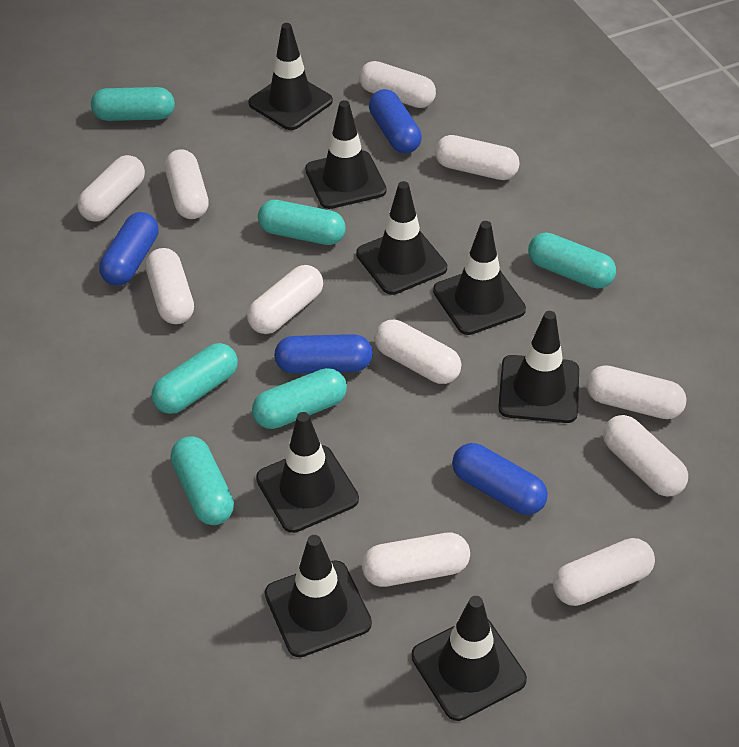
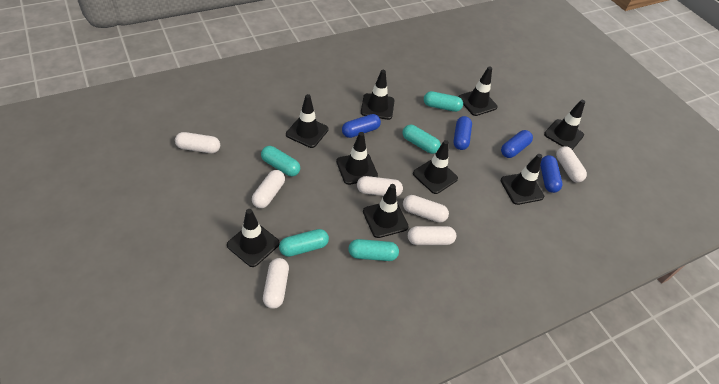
black traffic cone: [248,23,333,130] [256,412,359,533] [265,535,372,657] [305,100,387,209] [356,181,447,295] [411,596,527,721] [433,221,526,335] [498,311,579,423] = 8 -> [227,209,280,267] [286,94,328,148] [336,132,378,185] [361,70,395,120] [363,184,409,238] [413,140,458,194] [459,66,498,116] [501,154,544,205] [544,100,585,150] = 9
turquoise capsule: [91,87,175,121] [151,343,238,414] [170,436,234,525] [252,368,347,429] [258,200,346,245] [528,232,616,289] = 6 -> [261,146,300,176] [279,229,329,257] [348,239,399,261] [402,125,441,154] [424,91,463,112] = 5
white capsule: [77,155,145,222] [145,248,194,324] [165,149,209,219] [247,265,323,334] [359,61,436,108] [362,533,470,587] [374,320,461,384] [435,135,520,180] [553,538,655,606] [586,365,686,419] [603,415,688,496] = 11 -> [175,132,220,153] [252,170,285,208] [263,258,289,309] [357,176,403,196] [403,195,449,223] [408,226,456,245] [556,146,587,182] = 7

